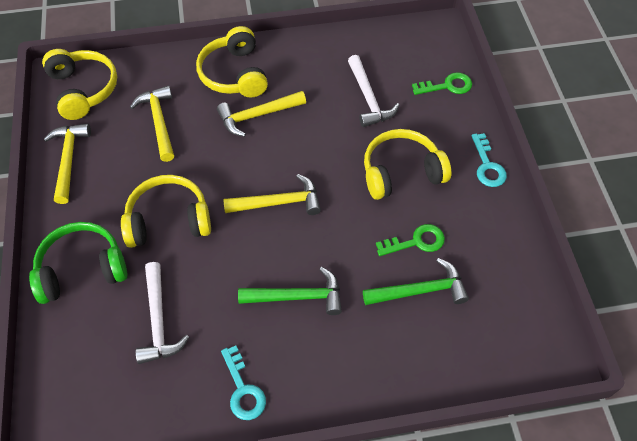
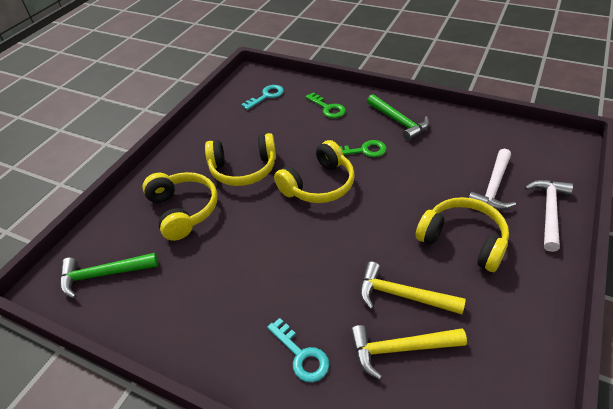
green headphones: [29,222,127,304] = 1 -> none = 0
yellow hammer: [44,123,91,204] [130,86,174,162] [217,91,306,137] [223,174,321,215] = 4 -> [350,325,467,380] [360,261,466,314] = 2

